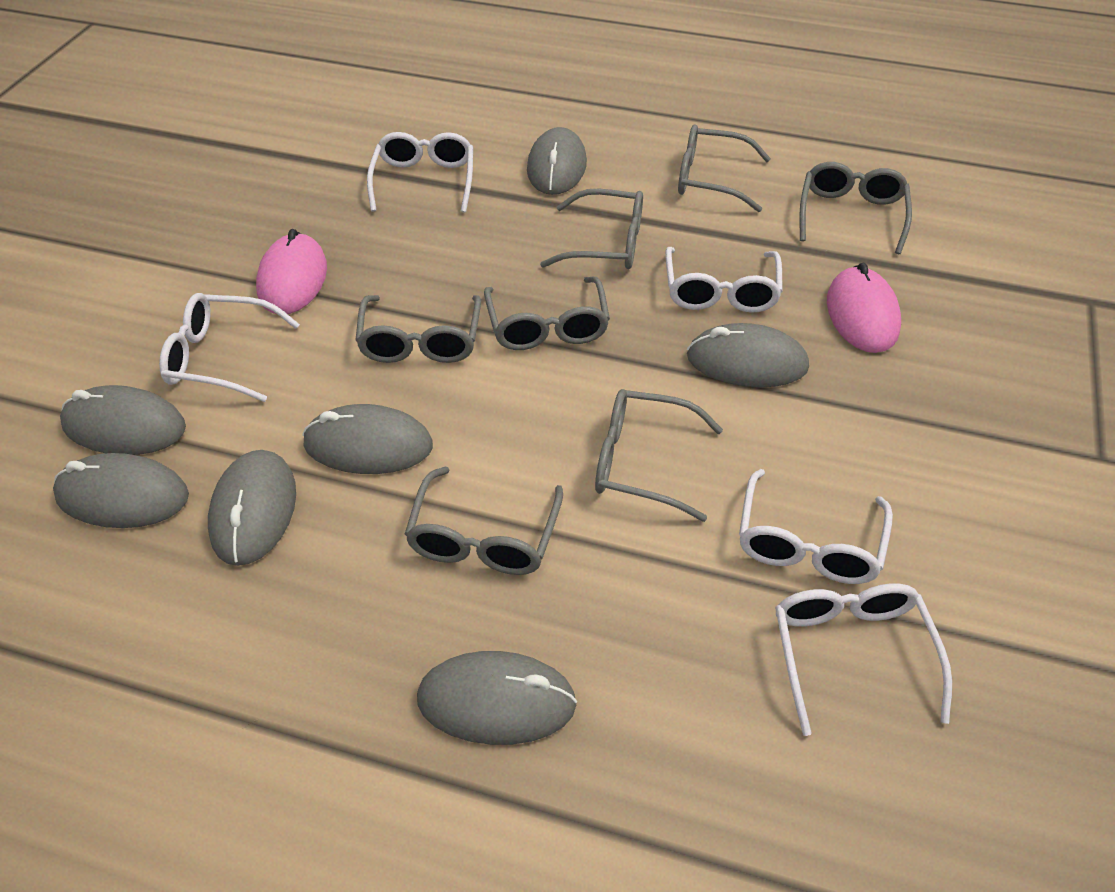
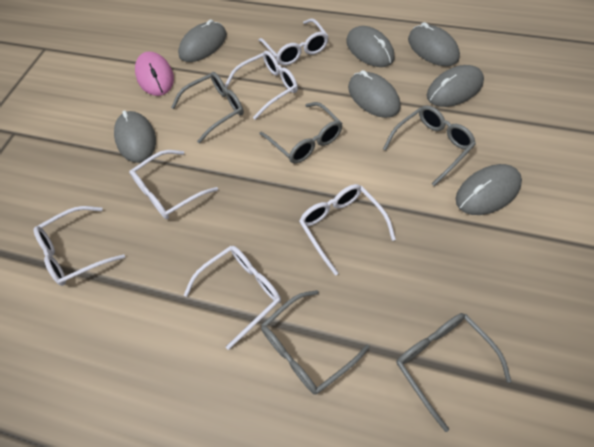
grey glasses: [355,295,481,363] [405,467,563,575] [484,276,610,350] [540,189,643,269] [595,389,723,522] [678,125,771,212] [800,162,912,254] = 7 -> [171,72,244,143] [260,102,342,163] [261,290,370,395] [383,105,476,186] [396,313,512,432] = 5
pink mouse: [256,229,327,314] [827,263,901,353] = 2 -> [135,52,174,96] = 1
white glasses: [159,293,300,402] [367,132,473,213] [665,247,783,313] [739,469,893,584] [775,583,952,736] = 5 -> [34,206,125,286] [129,150,218,219] [184,246,281,350] [225,51,298,120] [258,18,329,66] [299,184,396,276] = 6

